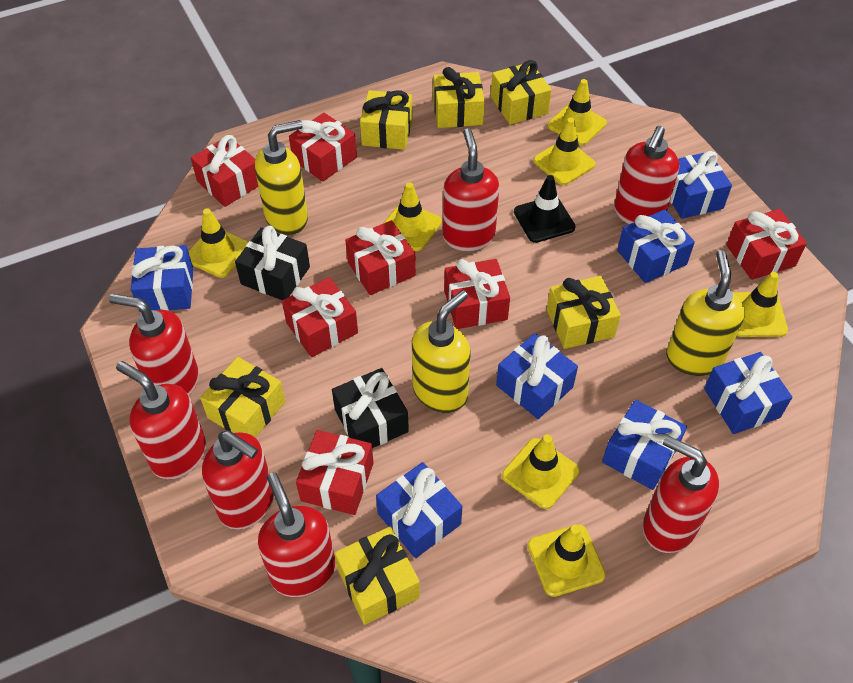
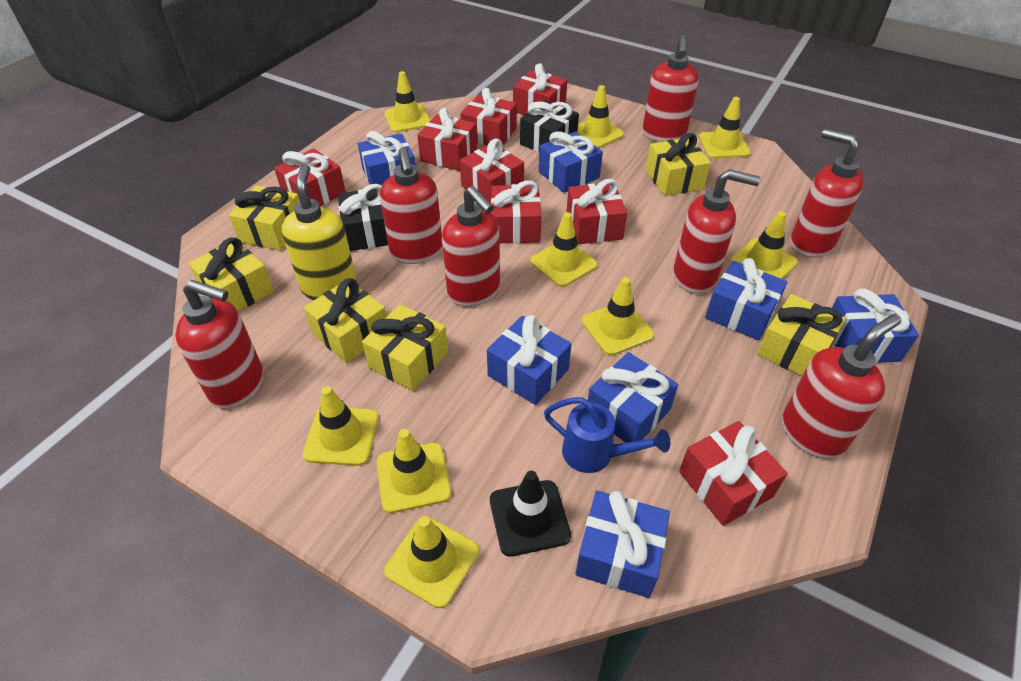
blue watering can: none = 0 -> [544,397,670,473] = 1
red gift: [191,135,258,207] [282,277,358,357] [289,113,357,182] [296,430,374,515] [345,220,416,295] [444,259,510,329] [726,209,807,280] = 7 -> [274,149,346,206] [417,108,477,171] [460,88,517,146] [460,139,524,203] [491,181,541,244] [513,63,567,115] [567,179,627,244] [679,421,788,526] = 8
yellow soap dispenser: [255,120,308,235] [412,290,471,413] [666,250,745,376] = 3 -> [282,164,357,300] = 1
yellow traffic cone: [188,209,249,278] [383,182,442,251] [502,434,579,509] [528,524,606,597] [533,117,595,185] [547,79,607,145] [732,272,788,337] = 7 -> [303,386,379,466] [376,429,451,513] [384,71,431,133] [384,516,479,608] [530,212,597,287] [578,85,624,148] [582,277,654,356] [699,97,750,159] [730,211,798,279] = 9

